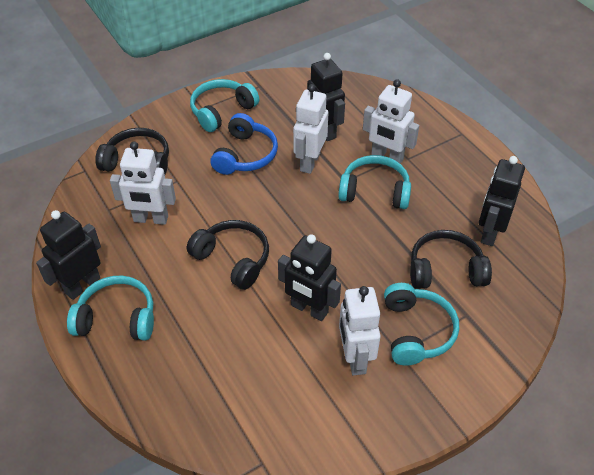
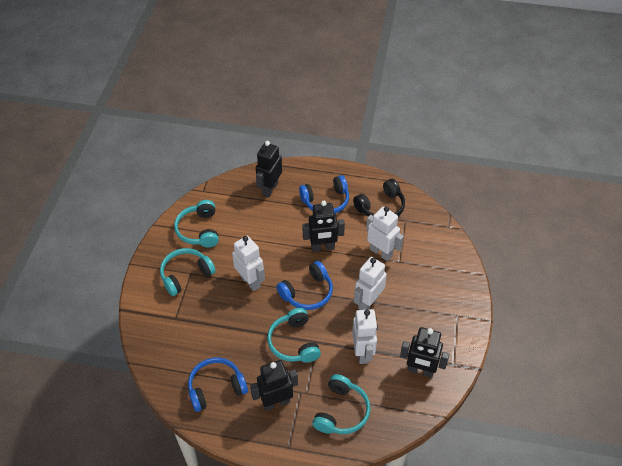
black headphones: [95,128,169,174] [187,220,269,290] [410,230,492,289] = 3 -> [353,179,405,217] = 1
blue headphones: [210,113,278,175] = 1 -> [188,358,248,412] [276,261,333,310] [299,175,349,214] = 3

